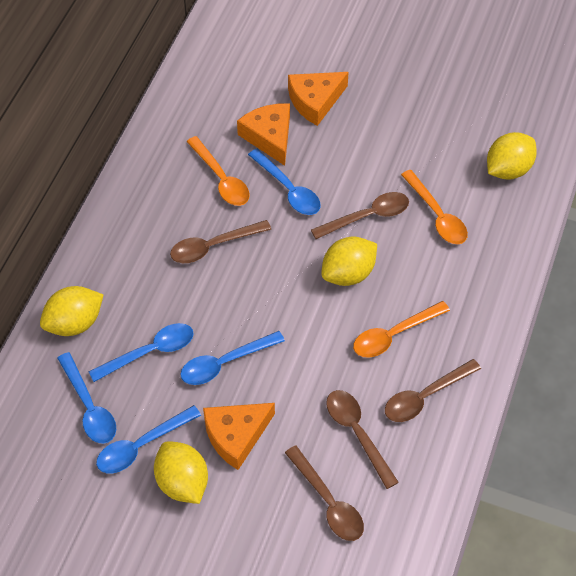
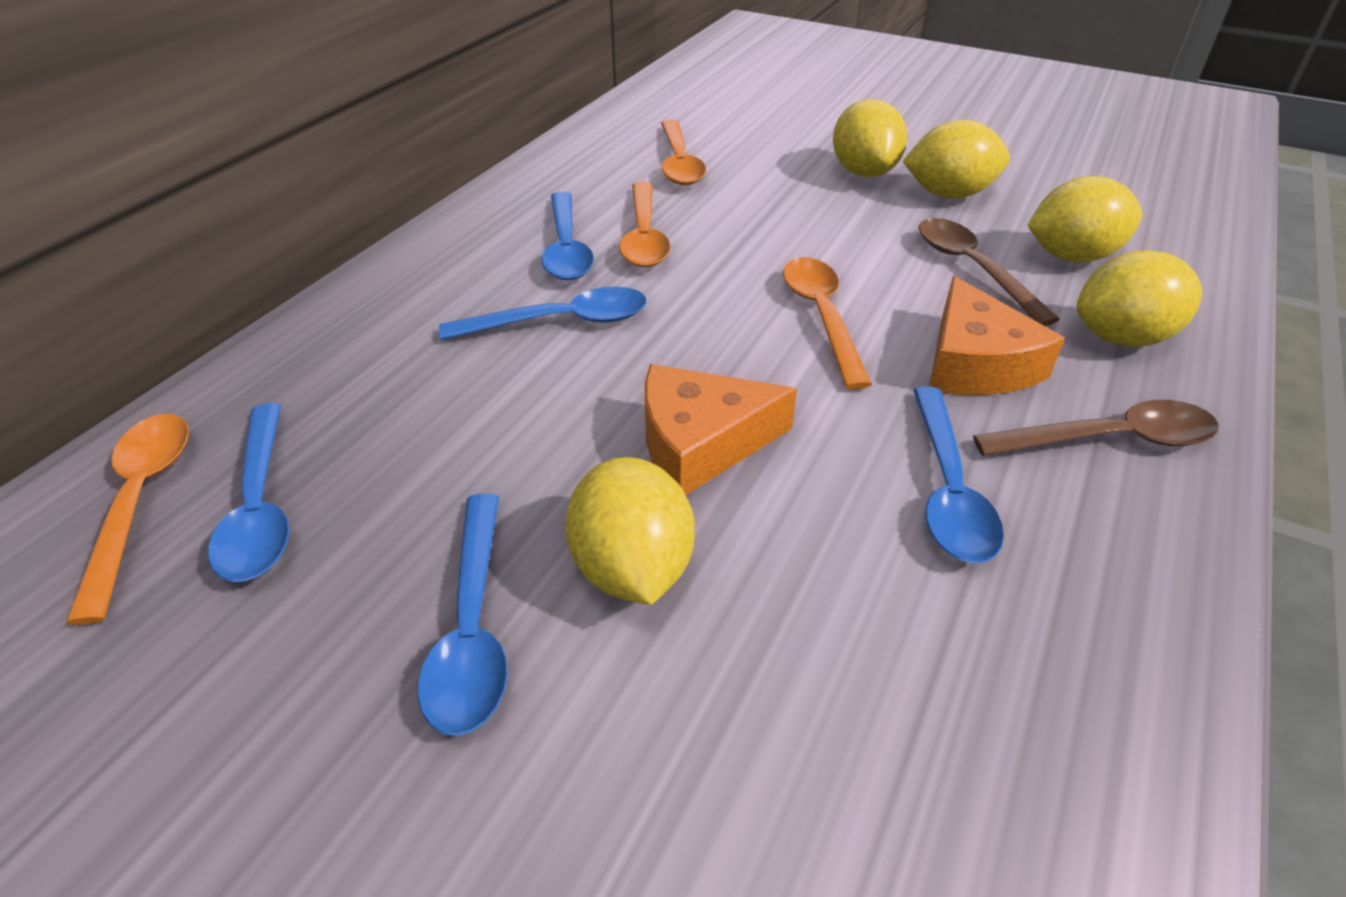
brown spoon: [170,220,271,263] [285,445,364,541] [311,192,409,239] [326,390,399,489] [385,359,481,422] = 5 -> [919,218,1060,326] [973,400,1219,456] = 2
orange cheese: [203,403,275,470] [237,103,290,166] [288,72,349,126] = 3 -> [645,364,797,495] [929,276,1065,395] = 2
orange spoon: [187,136,250,206] [353,301,450,358] [401,170,468,244] = 3 -> [66,414,189,625] [619,181,670,267] [661,119,706,185] [783,257,872,389] = 4
yellow lemon: [40,286,103,336] [154,441,208,504] [321,236,377,286] [487,132,537,180] = 4 -> [565,457,695,605] [833,99,907,177] [903,120,1010,199] [1028,176,1142,263] [1076,250,1202,347] = 5

